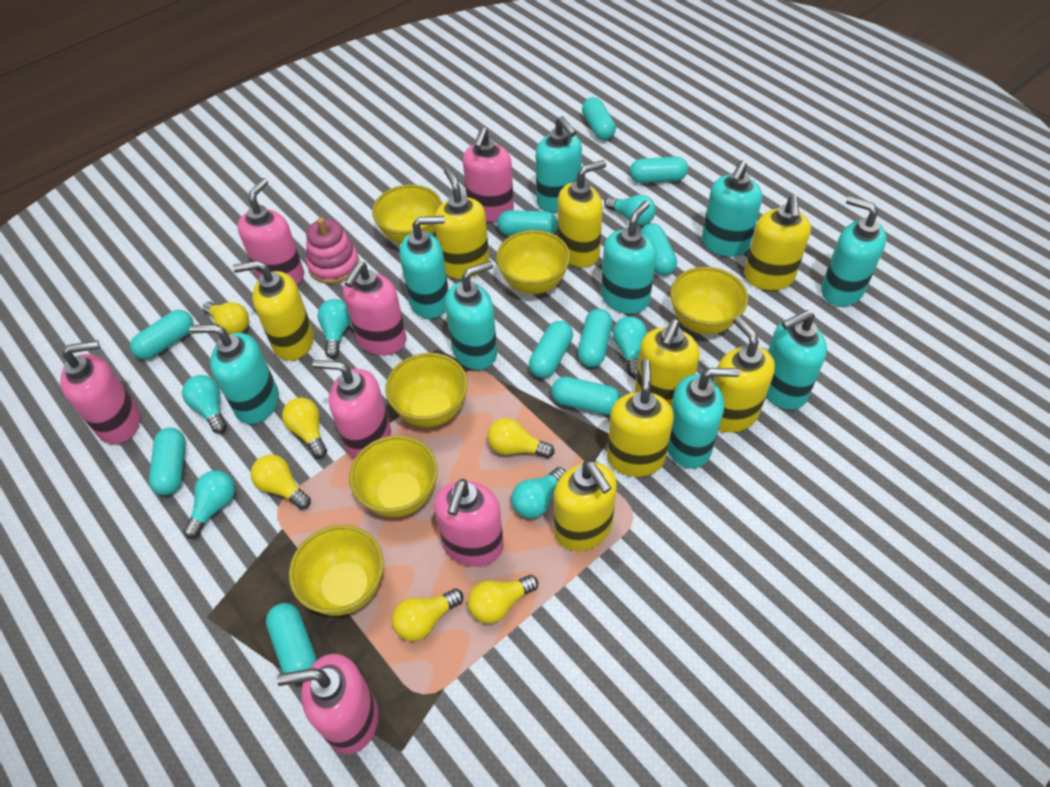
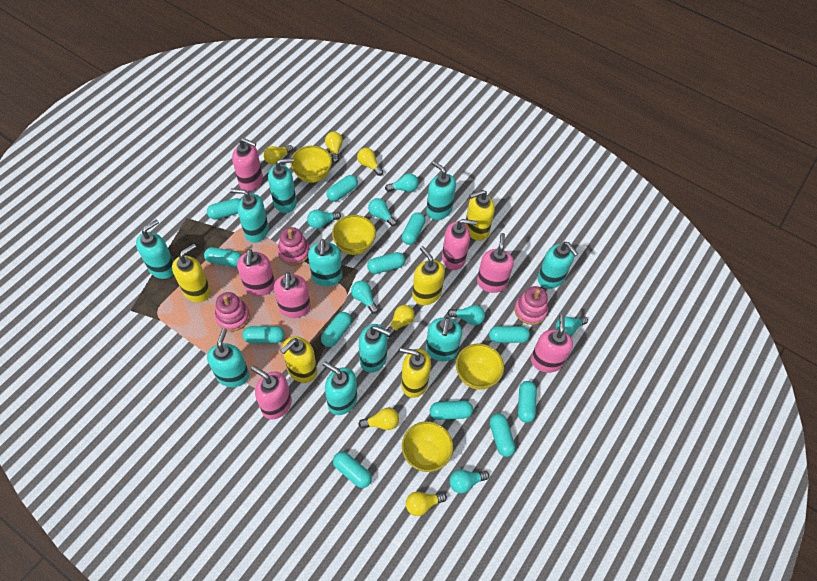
pink stacking toy: [306,217,359,284] = 1 -> [215,292,250,332] [277,227,310,266] [514,286,548,325] = 3
turquoise capsule: [130,310,194,360] [149,428,186,495] [266,603,317,683] [497,210,558,236] [529,321,573,378] [551,377,621,415] [578,309,612,367] [582,97,616,140] [630,157,688,183] [641,223,677,275] = 10 -> [204,247,242,267] [207,198,241,219] [243,326,285,343] [321,312,352,347] [326,175,358,201] [333,452,372,488] [367,252,405,274] [402,212,425,245] [430,401,473,420] [489,326,530,343] [490,414,515,457] [518,381,537,423] = 12
turquoise light bulb: [182,375,227,433] [183,471,235,539] [317,299,351,358] [511,467,566,519] [604,195,656,226] [613,316,647,377] = 6 -> [307,210,341,229] [351,281,379,314] [368,198,397,226] [385,173,419,192] [447,305,485,325] [449,469,489,493] [556,316,588,336] = 7
turquoise soap dispenser: [189,324,279,424] [400,216,449,319] [445,261,497,370] [536,116,582,213] [601,201,656,314] [667,368,740,469] [702,160,762,257] [766,310,827,410] [821,196,887,307] = 9 -> [136,219,174,279] [207,328,249,387] [230,189,269,243] [268,158,297,213] [308,239,342,286] [323,361,357,415] [359,324,391,373] [426,161,456,220] [426,317,462,361] [538,242,578,289] = 10
yellow bowl: [289,525,384,616] [349,435,438,517] [372,185,442,244] [385,353,468,427] [496,230,570,294] [670,267,748,335] = 6 -> [291,146,332,183] [332,215,376,255] [402,421,453,472] [456,343,504,390] = 4
yellow soap dispenser: [233,260,314,361] [434,167,489,279] [554,461,617,551] [558,160,606,267] [607,359,674,477] [635,319,700,405] [714,316,775,433] [744,195,811,291] = 8 -> [172,243,211,303] [281,336,317,383] [400,347,431,398] [412,246,445,305] [465,190,495,241] = 5

